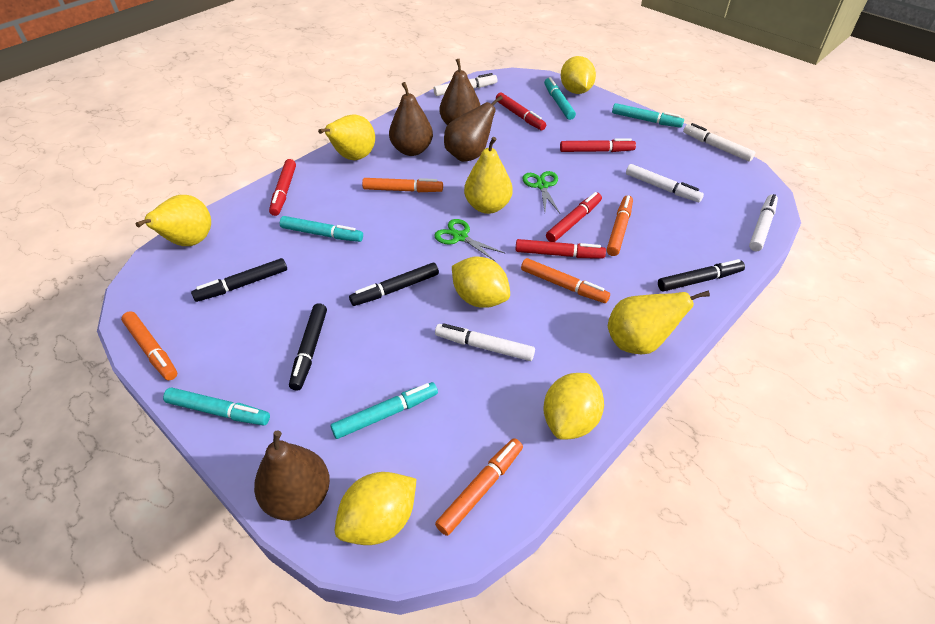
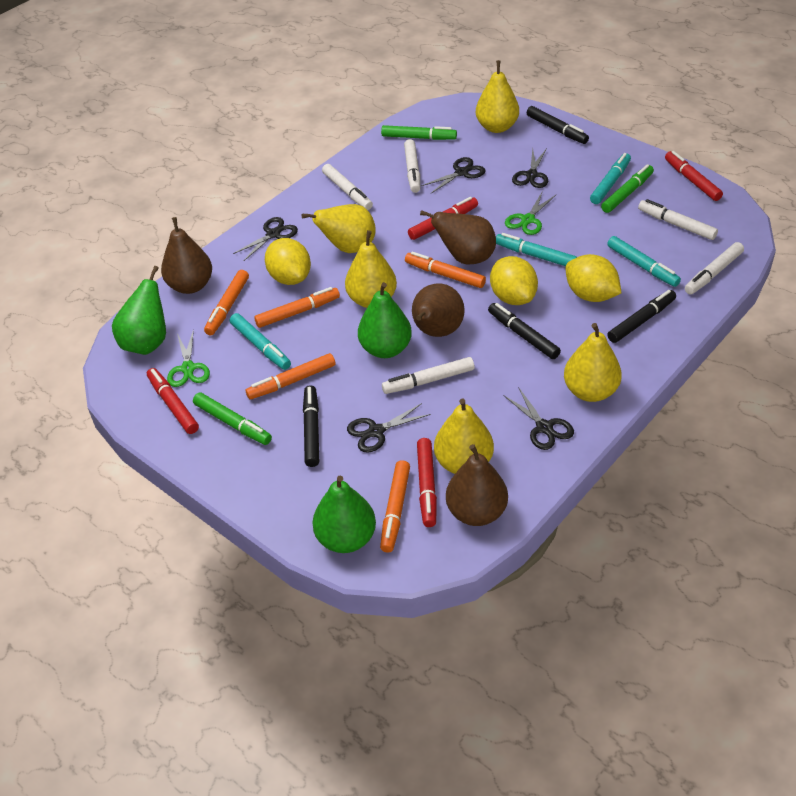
black scissors: none = 0 -> [233,217,298,261] [347,403,431,453] [422,157,486,193] [503,387,574,450] [512,149,548,188] = 5
green marker: none = 0 -> [193,392,272,445] [381,125,457,140] [601,164,654,213] = 3
green pear: none = 0 -> [112,266,166,355] [312,475,376,553] [358,282,412,358] = 3
red marker: [269,159,296,216] [496,92,546,130] [515,239,606,259] [546,192,602,242] [560,138,636,152] = 5 -> [147,368,199,434] [408,197,478,240] [417,438,437,527] [665,151,723,201] = 4
turquoise marker: [163,388,270,425] [280,216,363,242] [330,382,438,439] [544,77,576,120] [612,103,684,128] = 5 -> [230,313,291,370] [496,233,577,266] [590,153,631,204] [607,236,681,287] = 4
yellow lemon: [335,472,416,545] [452,257,510,308] [543,373,604,440] [561,56,596,94] = 4 -> [265,238,311,285] [490,256,538,305] [565,254,621,302] = 3
yellow pear: [135,195,211,246] [318,114,375,160] [464,137,513,214] [608,291,710,354] = 4 -> [302,204,376,253] [345,230,397,308] [434,399,494,474] [476,60,519,133] [564,323,622,402] = 5

